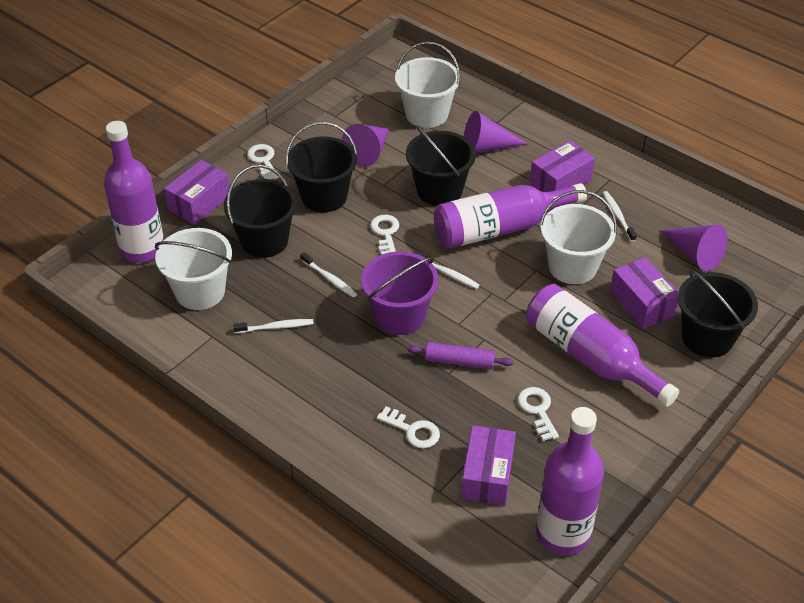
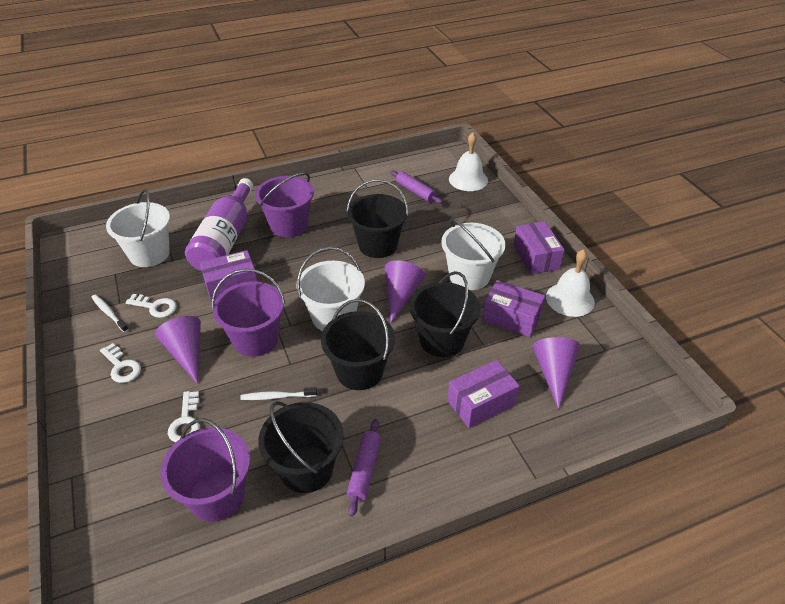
purple bottle: [104,121,164,263] [434,183,587,248] [526,284,679,407] [536,407,604,555] = 4 -> [185,178,253,271] = 1
purple bucket: [361,251,439,335] = 1 -> [160,418,250,522] [212,269,285,357] [255,172,314,237] = 3
purple rolling pin: [407,342,514,369] = 1 -> [347,419,381,517] [391,170,443,204] = 2
white bell: none = 0 -> [449,133,488,191] [546,249,595,317] = 2
white key: [247,144,279,179] [370,215,399,255] [377,406,440,448] [518,387,559,441] = 4 -> [100,343,141,383] [126,294,177,318] [168,391,200,442] = 3
white toothbrush: [234,319,314,333] [301,252,357,298] [414,250,479,289] [603,191,637,242] = 4 -> [91,294,129,332] [240,387,317,400] = 2

